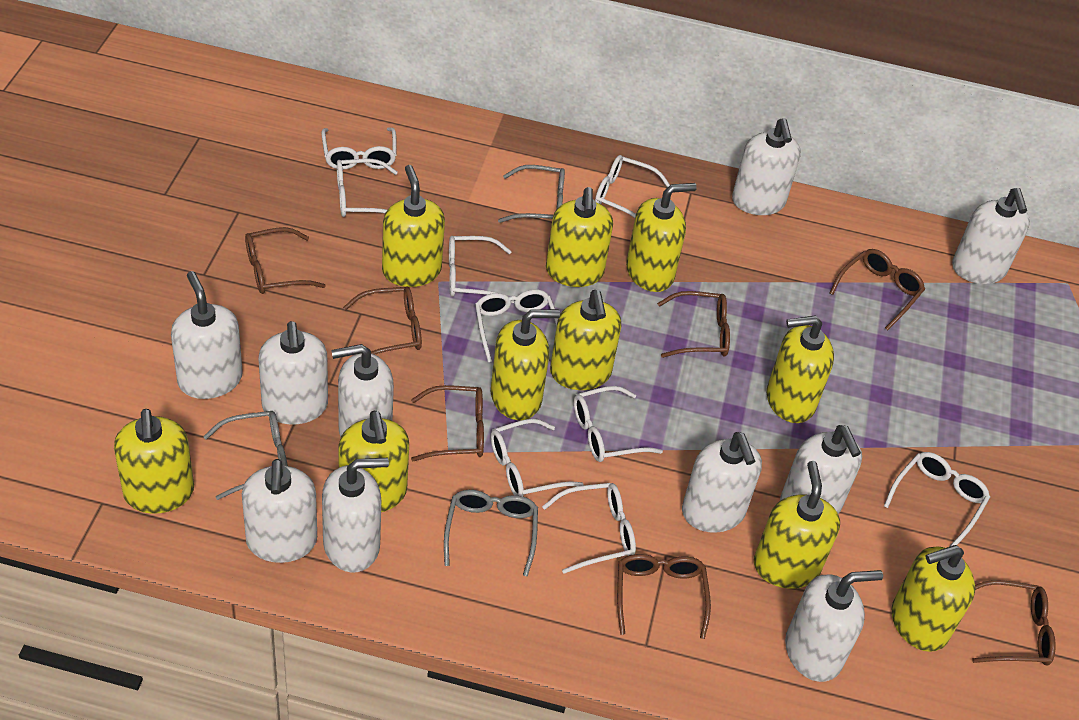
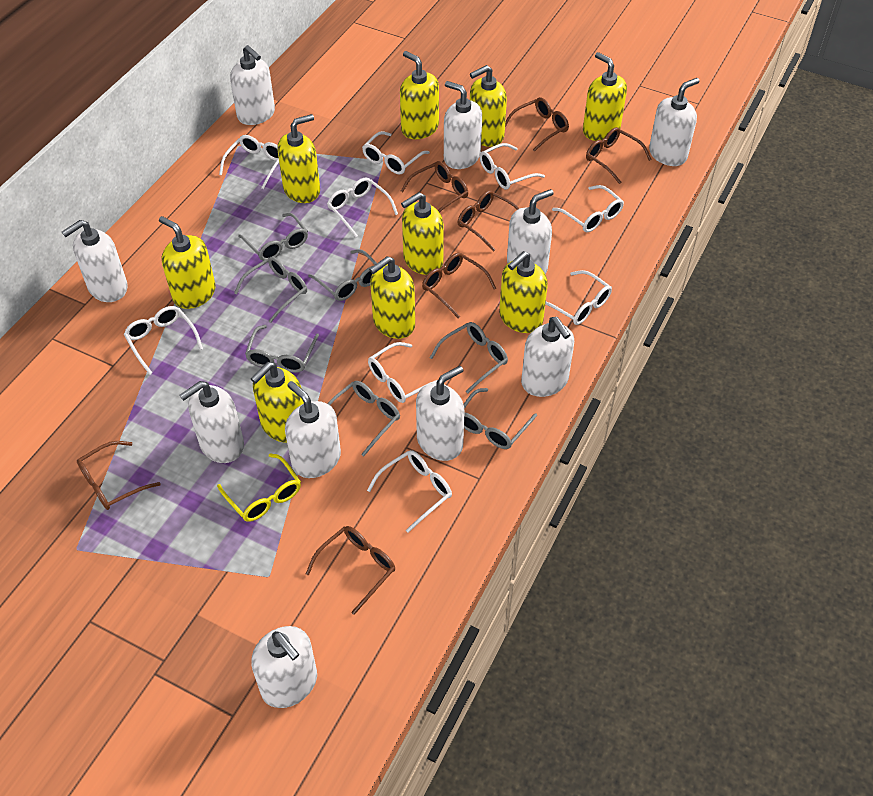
grey glasses: [203,411,288,500] [444,490,538,577] [498,165,565,223] = 3 -> [234,257,307,323] [238,213,308,261] [245,325,319,373] [308,249,377,301] [328,381,400,456] [430,322,508,393] [463,388,537,449] = 7
yellow glasses: none = 0 -> [217,453,301,522] = 1
yellow soap dispenser: [114,409,194,514] [338,411,409,512] [382,165,445,287] [491,309,560,420] [546,187,613,287] [550,290,621,390] [626,183,697,292] [754,461,840,589] [767,316,834,423] [892,545,975,652] = 10 -> [159,216,216,309] [251,362,304,443] [277,114,320,203] [369,256,415,339] [400,51,439,139] [401,192,444,275] [470,65,507,147] [499,251,548,333] [583,52,627,141] = 9

